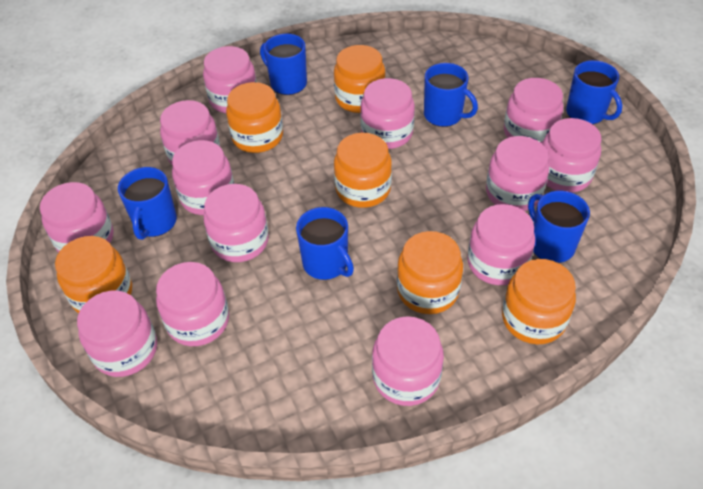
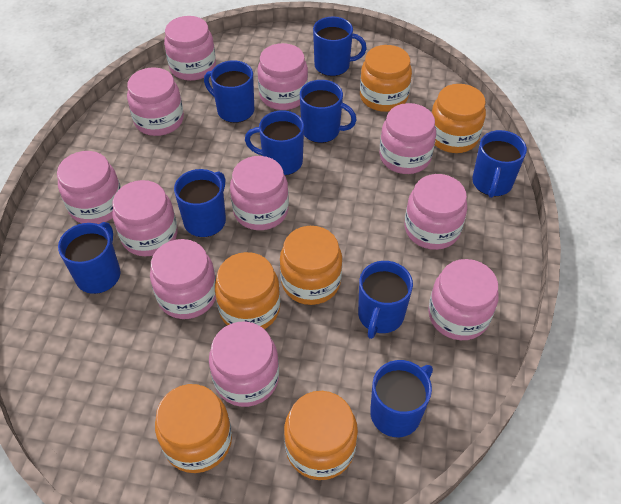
blue mug: [118,167,177,240] [260,34,307,95] [296,207,354,280] [424,63,478,127] [528,191,590,263] [566,60,622,124] = 6 -> [58,222,120,294] [174,169,226,237] [204,60,254,123] [245,110,304,175] [300,80,357,143] [313,17,367,76] [358,261,413,339] [370,360,433,437] [472,130,527,198] = 9
pink jar: [40,182,113,253] [77,291,157,377] [156,262,229,346] [160,100,220,166] [172,140,234,215] [203,46,257,113] [203,184,269,262] [360,78,415,149] [372,316,444,406] [467,204,535,285] [486,136,549,211] [504,78,563,144] [543,118,602,193] = 13 -> [57,151,121,224] [112,180,178,256] [127,67,184,136] [150,239,216,319] [164,16,216,81] [209,322,279,407] [230,156,289,230] [258,43,308,110] [379,103,436,174] [404,174,467,250] [428,259,499,340] = 11

